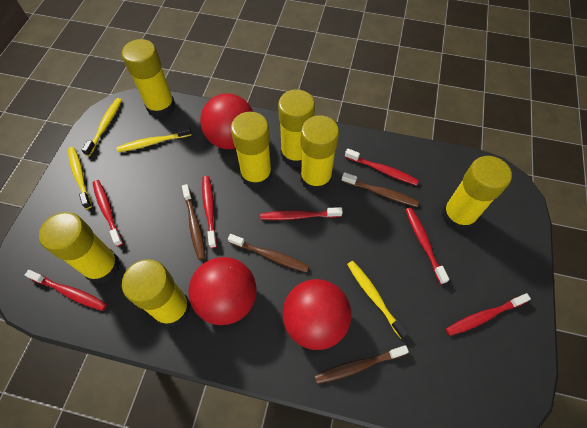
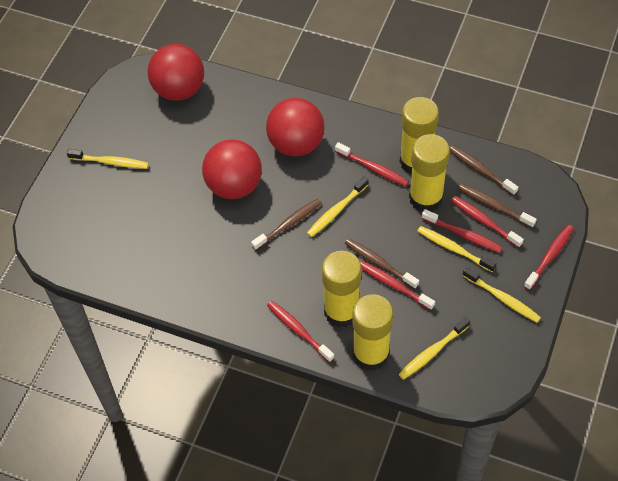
red toothbrush: [25,270,107,311] [93,180,123,247] [202,176,217,248] [260,207,343,220] [345,148,419,185] [406,208,449,284] [446,293,531,336] = 7 -> [267,301,335,363] [335,142,409,187] [360,261,435,310] [422,209,502,253] [451,196,524,248] [524,225,574,290] = 6
yellow glue stick: [39,212,120,283] [122,39,175,118] [122,259,191,327] [231,112,272,189] [278,89,315,167] [300,115,339,192] [442,156,512,231] = 7 -> [322,251,362,327] [352,294,393,371] [399,97,439,175] [409,134,450,212] = 4
yellow toothbrush: [68,147,92,209] [82,98,122,156] [117,126,192,152] [347,261,409,339] = 4 -> [67,149,149,169] [307,177,369,237] [398,317,470,380] [417,226,497,272] [462,267,541,323] = 5

